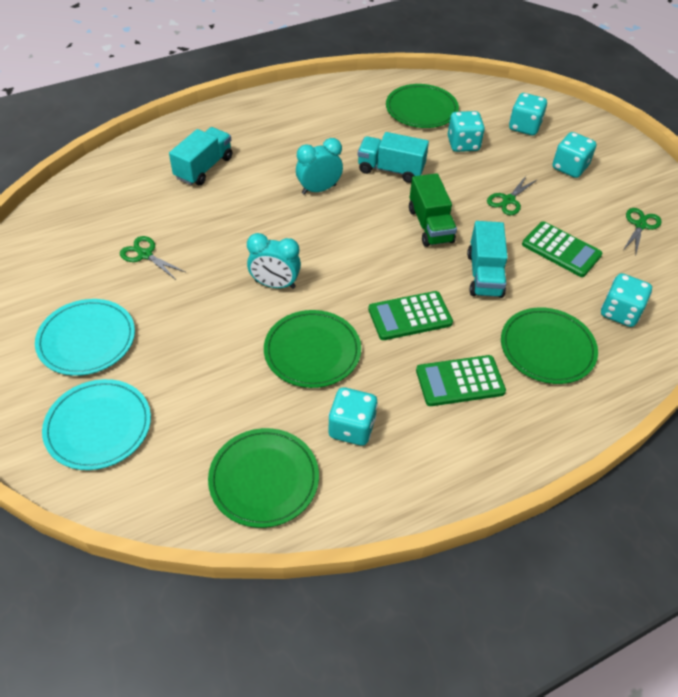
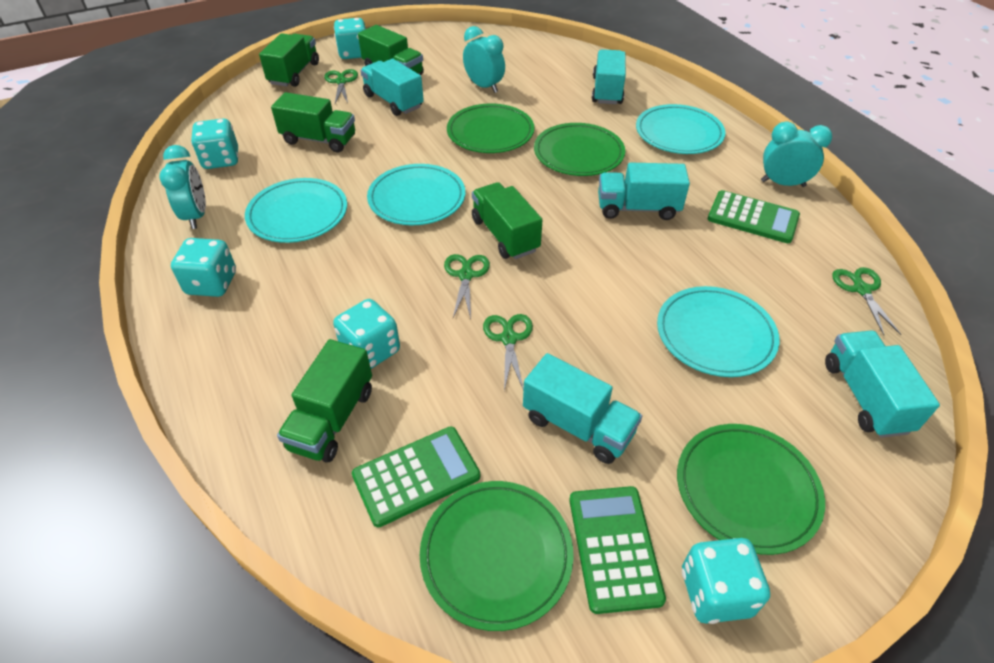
green scissors: [120,236,185,280] [487,175,538,215] [623,208,662,253] = 3 -> [324,69,358,103] [444,254,490,319] [483,314,533,391] [832,267,901,335] = 4
green truck: [409,173,457,247] = 1 -> [259,33,319,87] [271,92,355,153] [277,339,372,463] [358,25,424,75] [472,182,542,259] = 5
turquoise clock: [247,233,301,289] [296,138,343,195] = 2 -> [159,145,206,229] [463,26,505,93] [761,122,832,187] = 3
turquoise plate: [35,299,135,376] [42,379,151,470] = 2 -> [245,178,347,243] [367,164,465,225] [636,104,726,154] [657,286,780,377] = 4
turquoise truck: [169,127,232,185] [358,132,429,183] [467,221,508,298] = 3 -> [360,59,424,116] [523,353,642,464] [592,49,626,104] [598,163,690,220] [825,330,940,438] = 5

